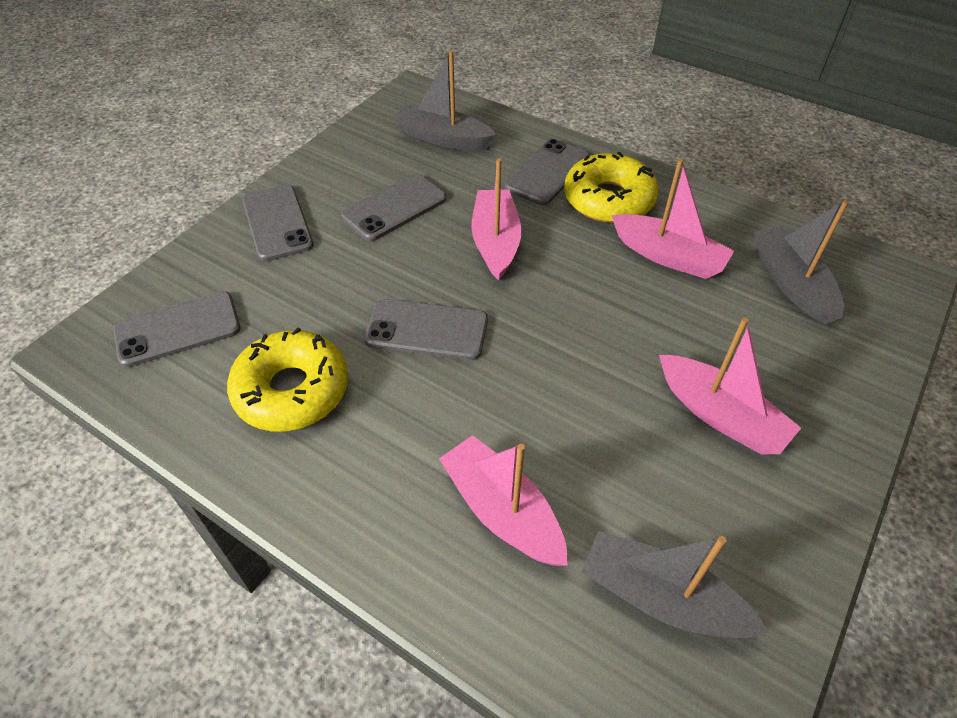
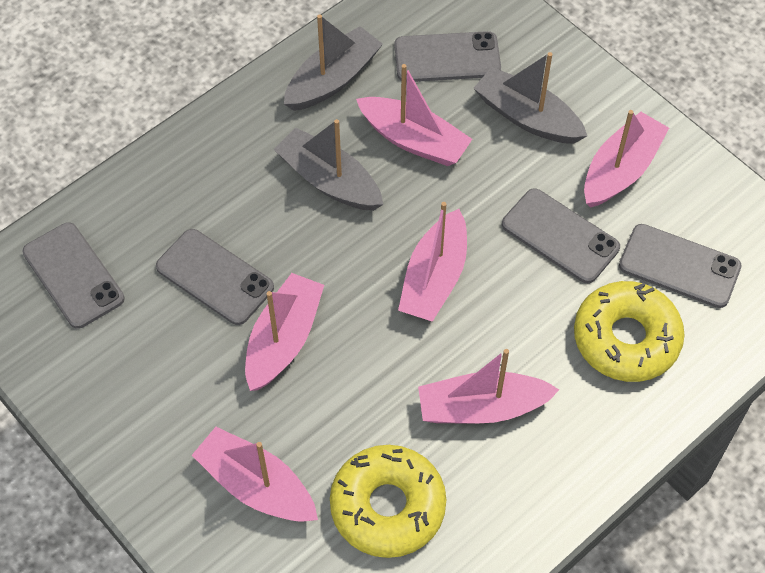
pink boat: [439,435,568,566] [471,158,522,281] [611,159,734,279] [659,317,801,454] = 4 -> [192,427,318,522] [245,273,324,391] [356,64,472,166] [398,202,467,322] [418,349,559,424] [584,110,669,208] = 6

